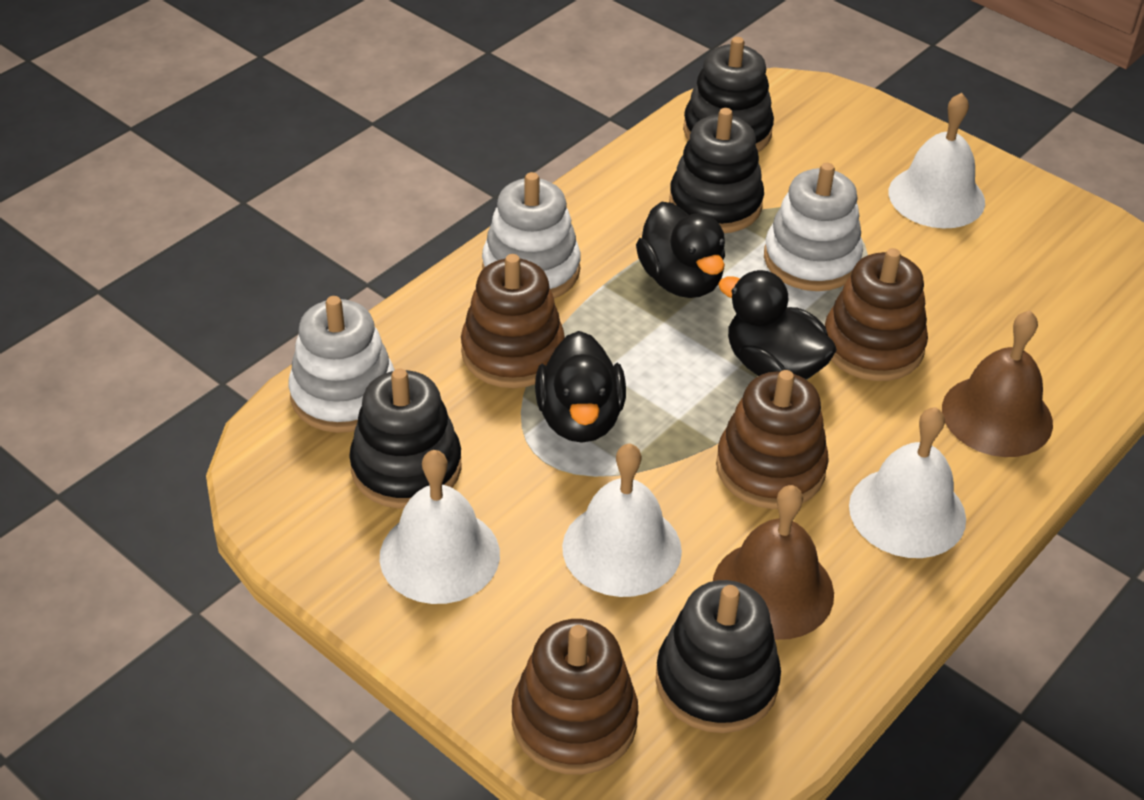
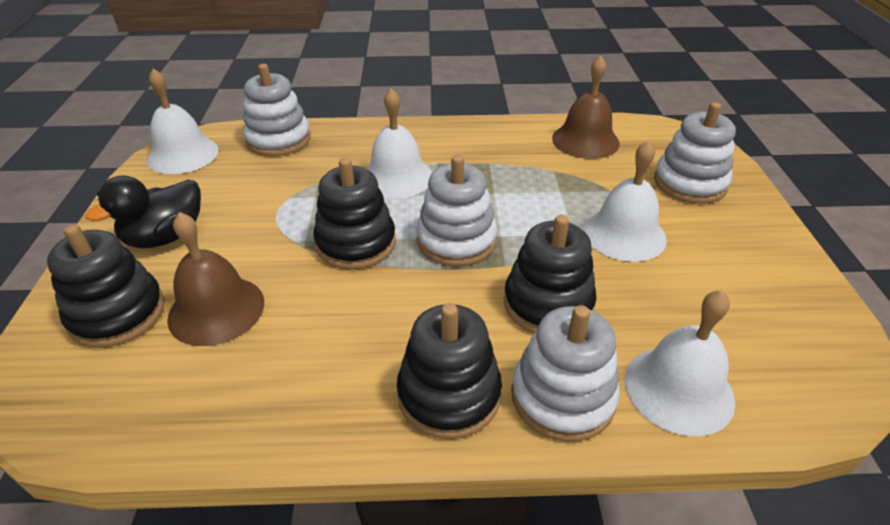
black duck: [535,331,626,443] [636,202,725,298] [718,270,837,379] = 3 -> [85,176,201,248] = 1
brown stacking toy: [461,254,565,388] [512,619,638,775] [716,370,829,509] [825,248,928,381] = 4 -> none = 0
white stacking toy: [289,296,395,433] [482,172,581,298] [764,163,863,291] = 3 -> [243,64,311,156] [416,155,497,267] [511,305,620,442] [654,102,736,204] = 4

